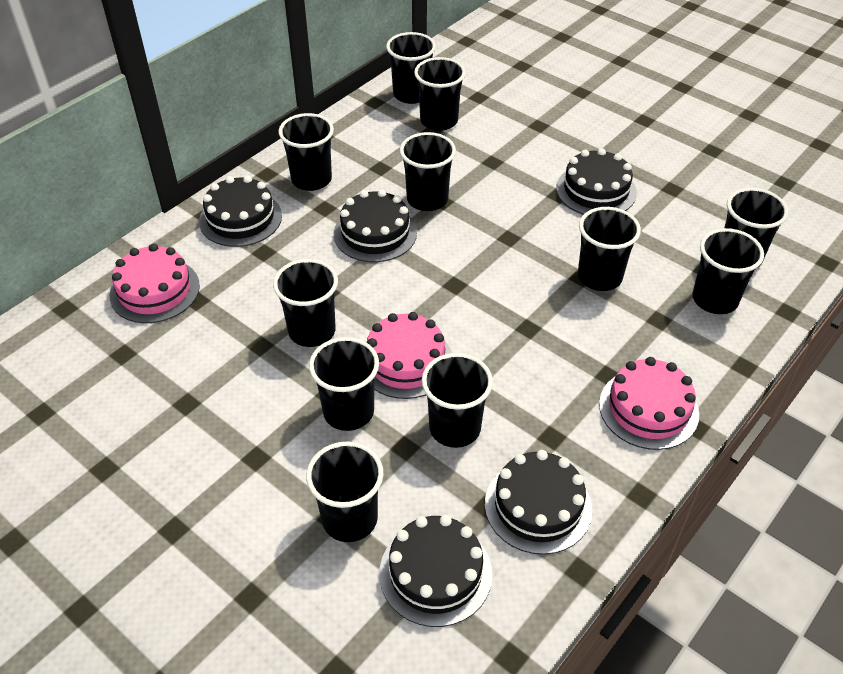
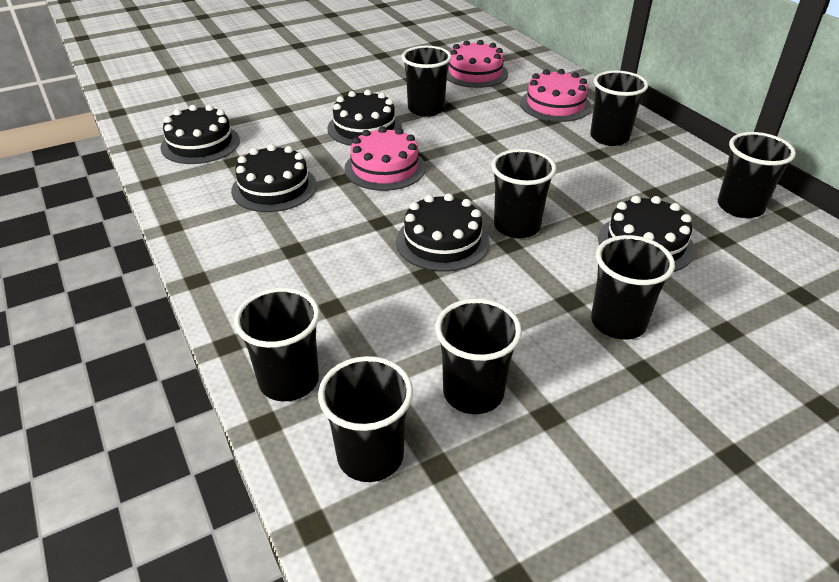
black cup: [273,259,338,347] [278,113,334,191] [306,442,383,542] [309,337,379,431] [386,32,436,104] [400,132,456,211] [414,57,466,131] [422,353,493,448] [578,207,641,291] [692,228,764,314] [724,188,788,267] = 11 -> [234,288,320,401] [318,356,413,482] [402,46,452,117] [435,299,522,414] [491,149,557,238] [590,70,648,146] [591,235,675,340] [718,132,796,218] = 8

